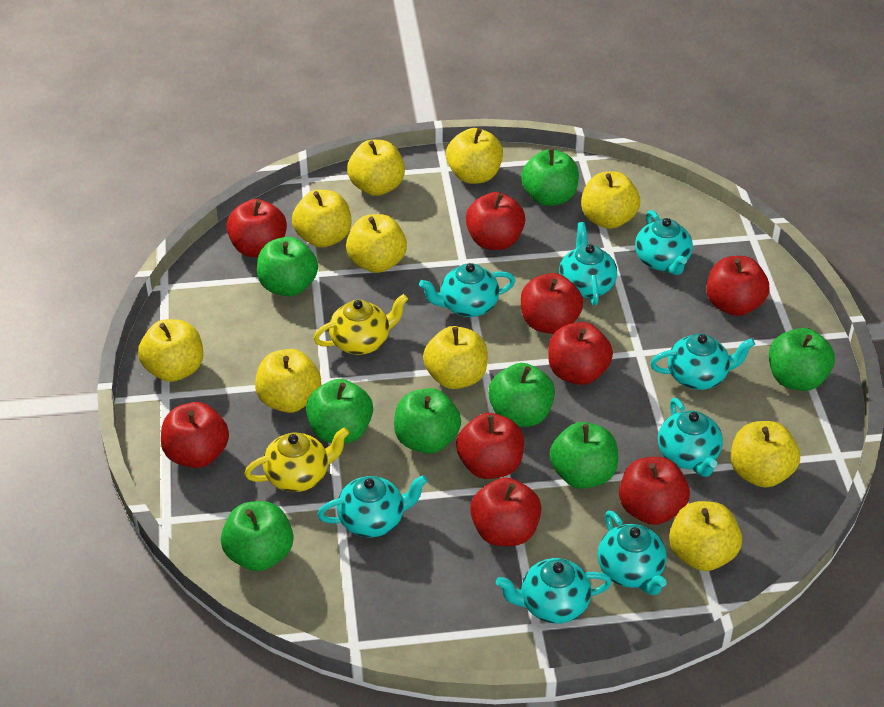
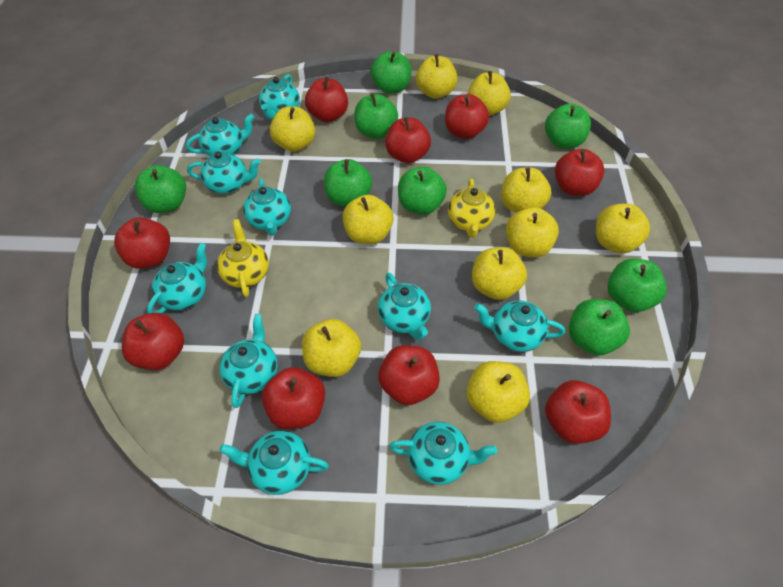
turquoise teapot: [317,475,428,537] [419,263,516,317] [496,558,612,624] [559,222,617,305] [597,511,667,595] [635,210,693,275] [650,334,755,390] [658,398,723,477] = 8 -> [147,243,207,314] [186,114,254,156] [187,151,261,194] [219,314,278,408] [219,431,329,495] [243,178,291,236] [259,74,300,120] [378,272,431,340] [389,422,497,485] [474,300,565,352] = 10

